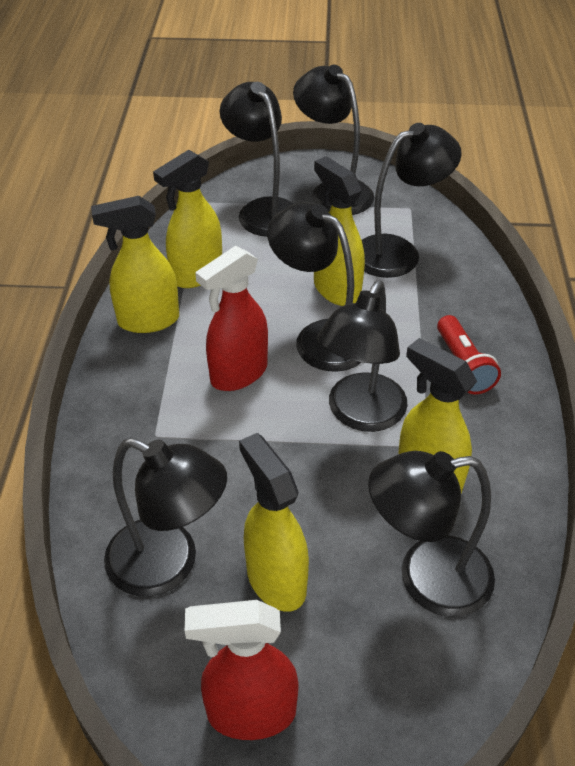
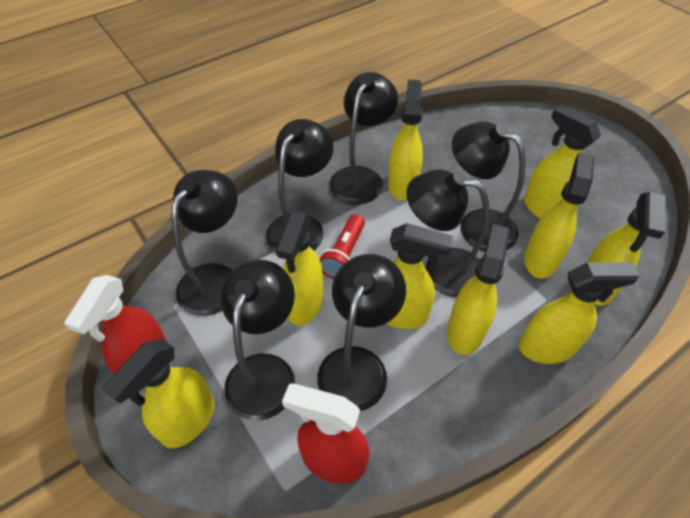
yellow spray bottle: [91,196,179,333] [153,150,222,288] [239,433,309,612] [314,156,365,306] [398,338,477,494] = 5 -> [103,338,215,448] [276,211,323,325] [386,223,453,329] [388,80,423,200] [447,224,510,355] [519,262,640,364] [524,105,601,219] [524,152,594,279] [587,192,666,306] = 9

